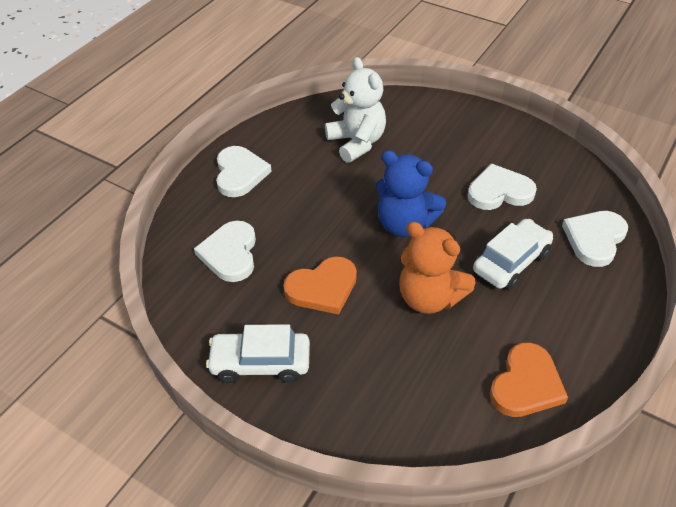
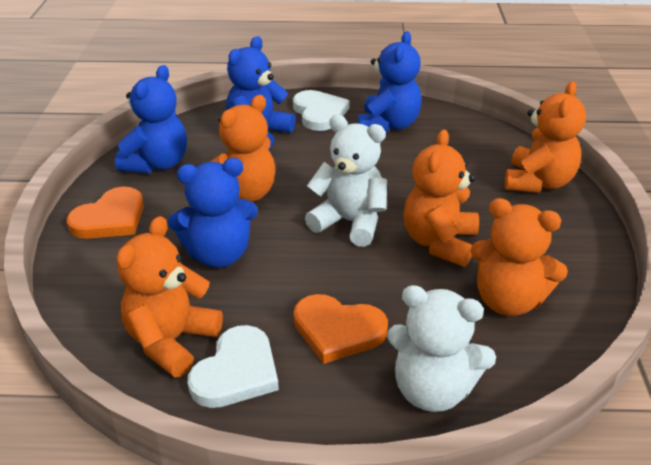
blue teddy bear: [376,150,446,237] = 1 -> [115,65,187,174] [168,158,258,268] [226,36,295,150] [358,31,422,134] = 4
orange teddy bear: [399,222,476,314] = 1 -> [116,216,223,378] [210,95,275,202] [404,129,479,267] [471,198,568,316] [505,81,586,193] = 5
white car: [206,324,310,383] [473,219,553,290] = 2 -> none = 0
white heart: [194,221,256,282] [216,146,272,197] [468,164,537,210] [562,211,628,267] = 4 -> [188,325,279,408] [293,90,350,131] = 2
white teddy bear: [325,57,386,163] = 1 -> [305,115,387,247] [387,285,496,412] = 2

